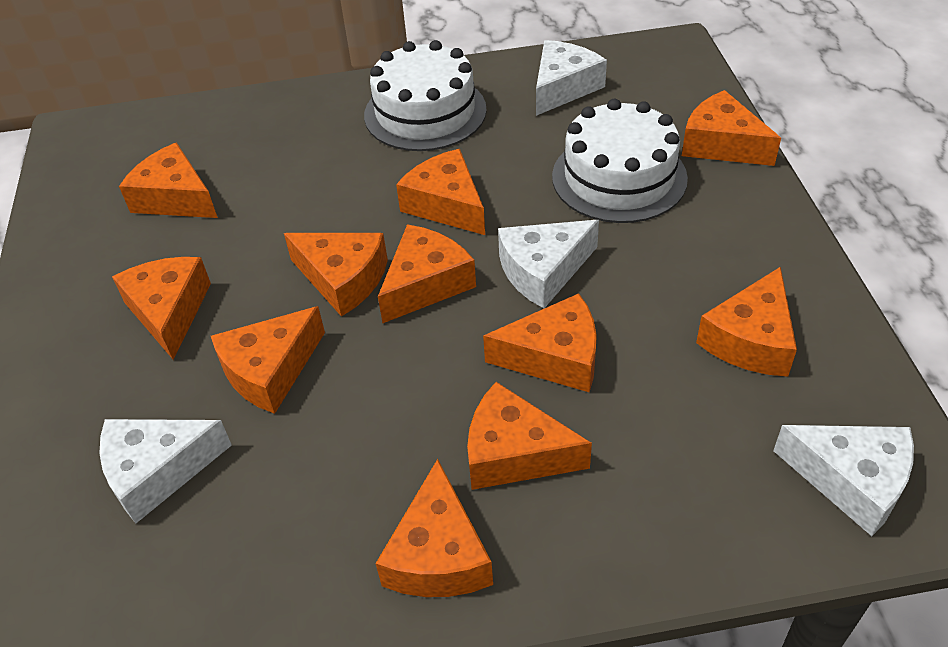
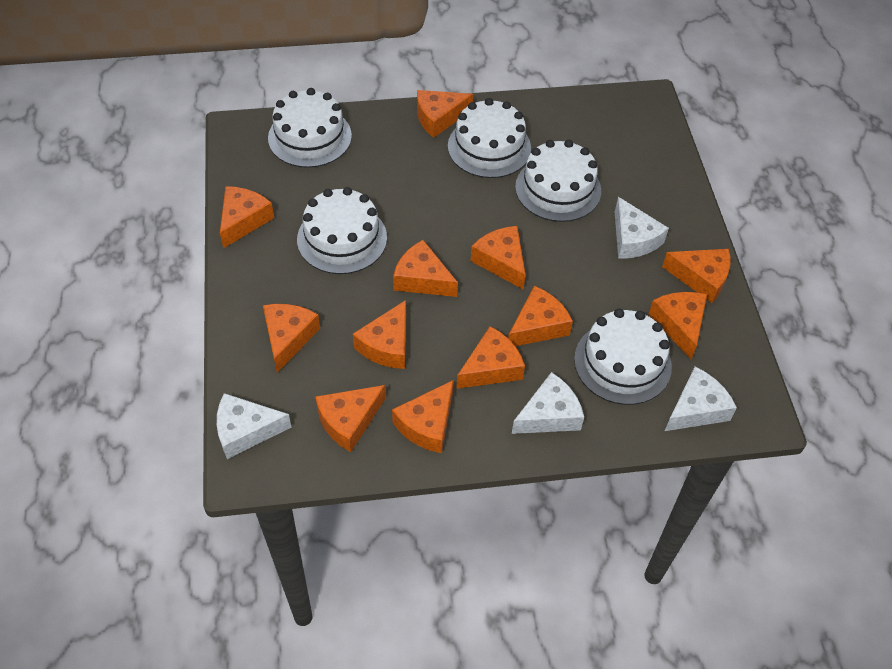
orange cheese: [112,257,211,360] [119,143,218,218] [211,306,325,414] [284,233,388,317] [375,459,493,597] [378,224,476,323] [396,149,485,235] [467,382,592,490] [483,293,597,392] [682,90,781,166] [696,267,797,377] = 11 -> [220,186,274,248] [263,304,320,373] [315,385,386,452] [353,300,406,369] [392,380,453,453] [393,240,458,297] [417,90,473,138] [456,326,525,389] [471,226,525,289] [508,286,573,346] [648,292,707,359] [662,249,731,303] = 12
white cake: [364,40,487,151] [552,99,688,223] = 2 -> [268,88,352,168] [297,187,387,274] [448,98,531,178] [515,140,601,222] [574,309,672,405] = 5

